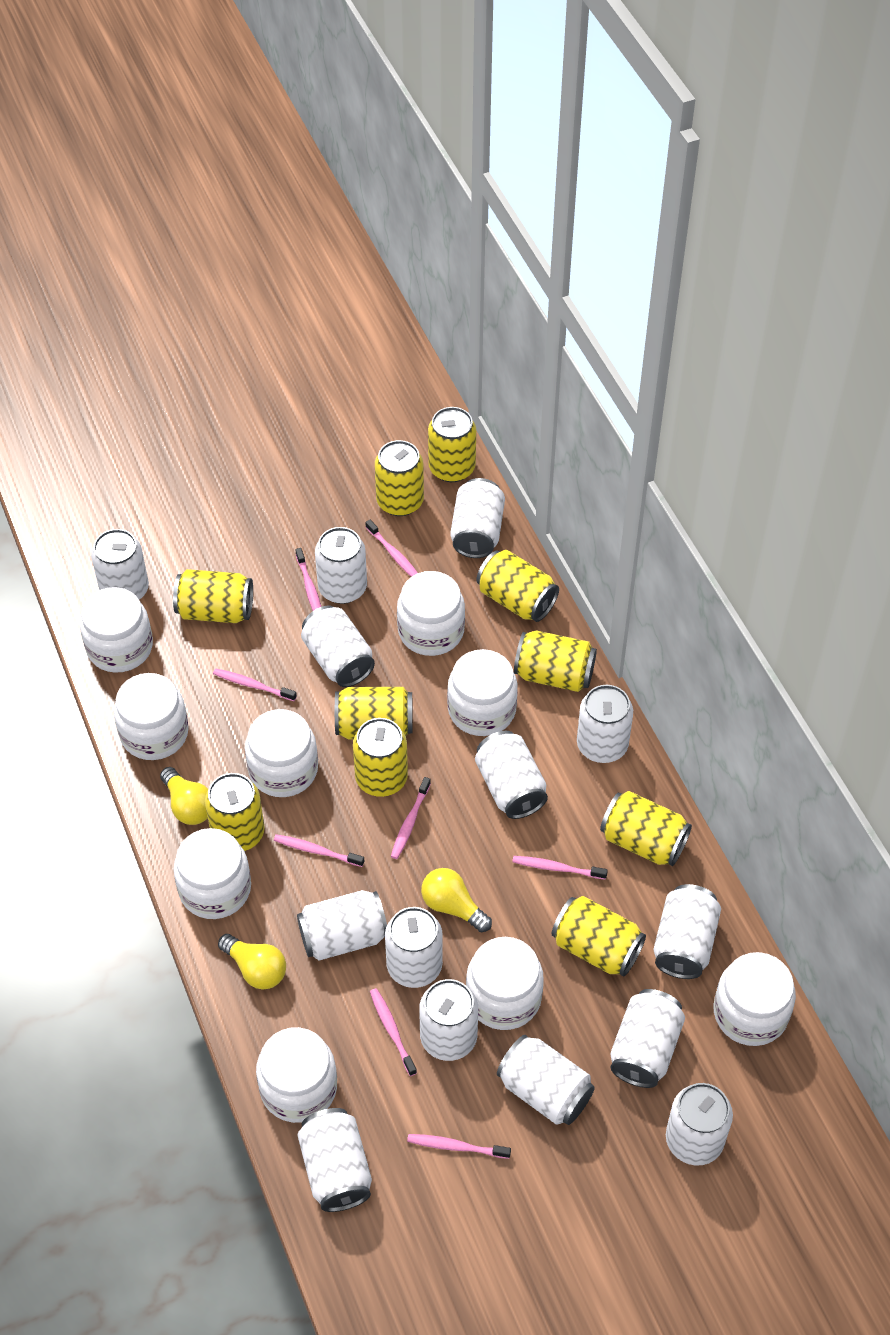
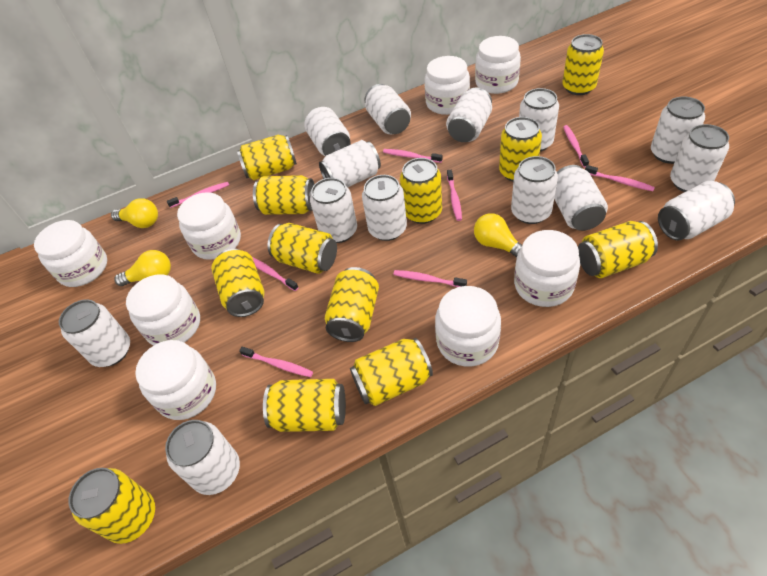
white jar: [80,587,153,673] [114,673,189,760] [174,828,251,919] [245,709,318,797] [256,1027,337,1123] [397,571,465,656] [447,649,518,736] [466,937,544,1030] [714,952,796,1046] = 9 -> [34,220,107,287] [126,274,200,346] [135,340,216,420] [177,192,241,260] [424,56,470,115] [435,286,501,367] [475,36,521,94] [514,230,580,307] = 8
yellow can: [173,569,253,623] [205,773,265,851] [335,687,413,739] [353,718,408,797] [375,440,424,516] [428,407,476,482] [476,550,559,622] [514,630,597,692] [552,896,646,977] [600,791,692,866] = 10 -> [68,468,155,544] [211,249,265,317] [237,135,297,180] [253,175,315,215] [263,379,346,432] [267,223,337,274] [325,267,379,342] [350,338,433,406] [400,158,442,224] [499,117,542,182] [562,34,604,95] [578,221,658,278] = 12

